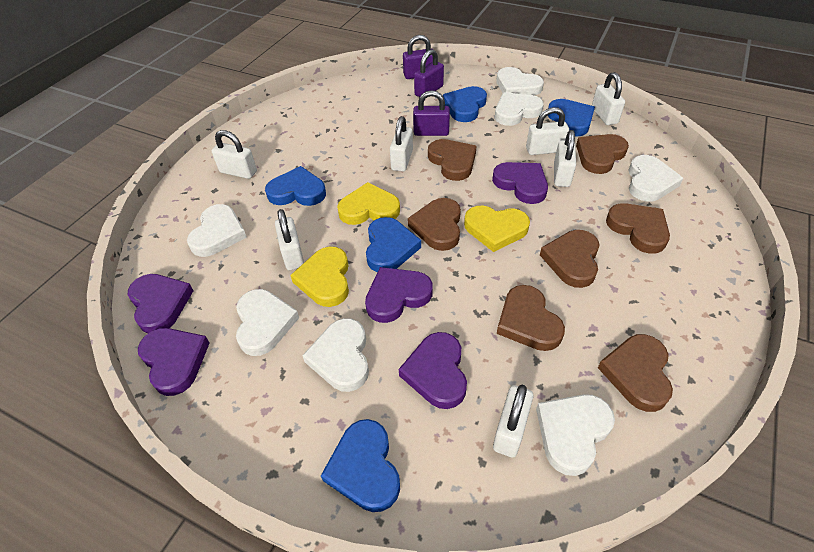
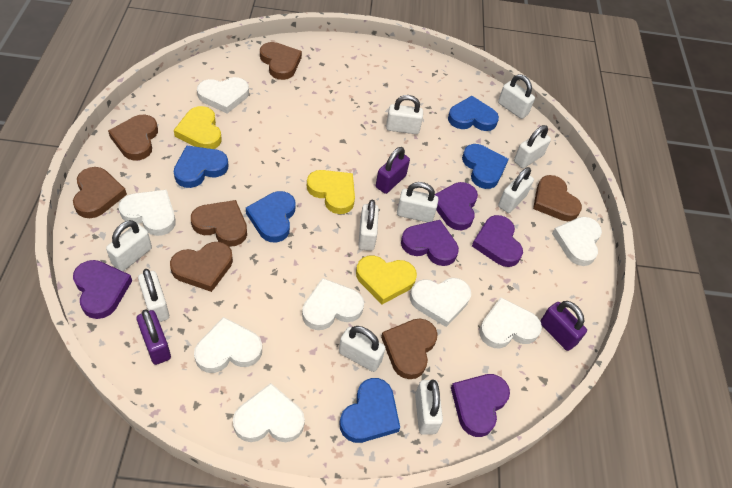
white heart: [187,204,247,257] [236,289,299,356] [302,318,369,392] [495,92,544,126] [496,67,544,95] [536,394,615,476] [628,155,684,202] = 7 -> [119,190,176,236] [194,317,262,373] [197,77,249,114] [233,383,305,442] [302,278,364,330] [410,278,471,327] [479,297,542,348] [552,217,602,266] = 8
white padlock: [212,130,257,179] [275,209,304,270] [390,116,413,172] [493,385,533,457] [526,107,569,155] [554,130,576,187] [592,72,625,125] = 7 -> [106,220,152,271] [138,269,169,322] [339,326,385,372] [358,199,379,251] [386,95,423,134] [397,182,438,222] [415,380,443,435] [498,74,535,119] [498,167,534,213] [514,125,551,168] = 10

